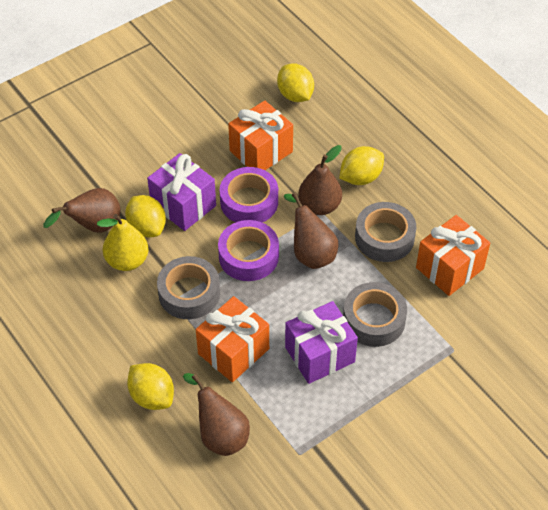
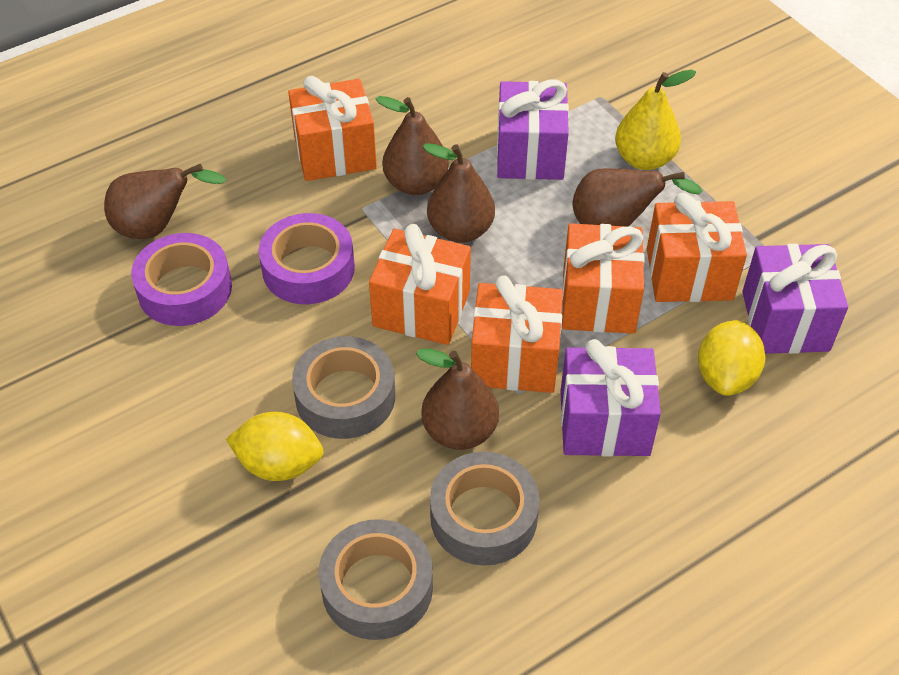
brown pear: [43,188,121,233] [183,373,250,456] [284,193,338,269] [298,145,342,215] = 4 -> [104,164,226,239] [376,96,449,195] [416,349,499,450] [423,143,495,243] [572,168,703,227] = 5
orange gift: [196,296,269,382] [228,101,293,170] [416,215,490,296] = 3 -> [288,76,377,181] [369,224,471,345] [471,276,563,393] [562,223,645,334] [647,193,747,302] = 5
purple gift: [147,153,216,231] [285,301,358,384] = 2 -> [497,79,569,180] [560,339,661,457] [742,244,848,354] = 3
yellow lemon: [125,195,166,237] [127,363,174,410] [277,64,314,102] [339,146,384,185] = 4 -> [226,412,324,481] [698,320,765,396] = 2

